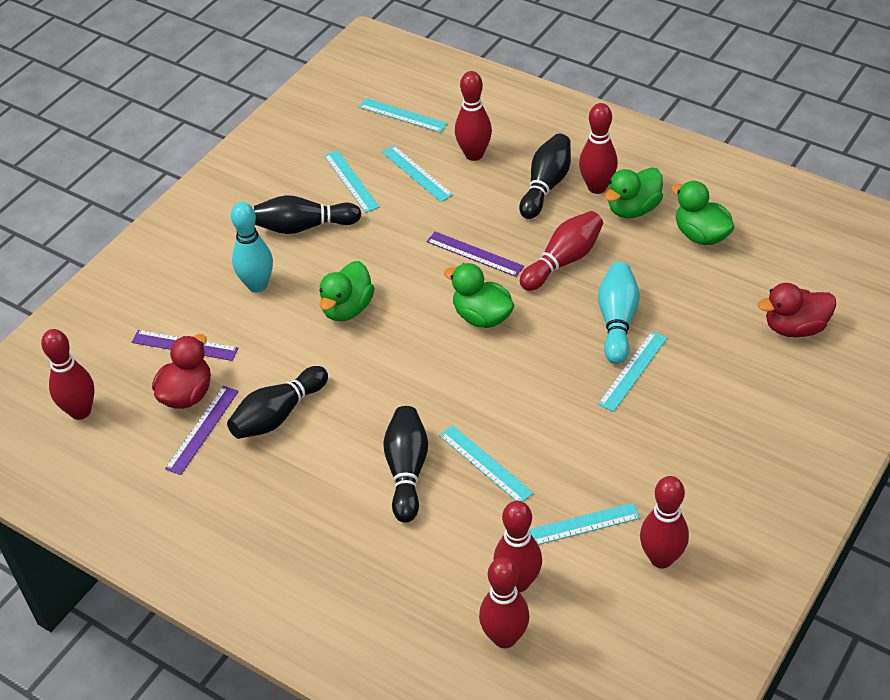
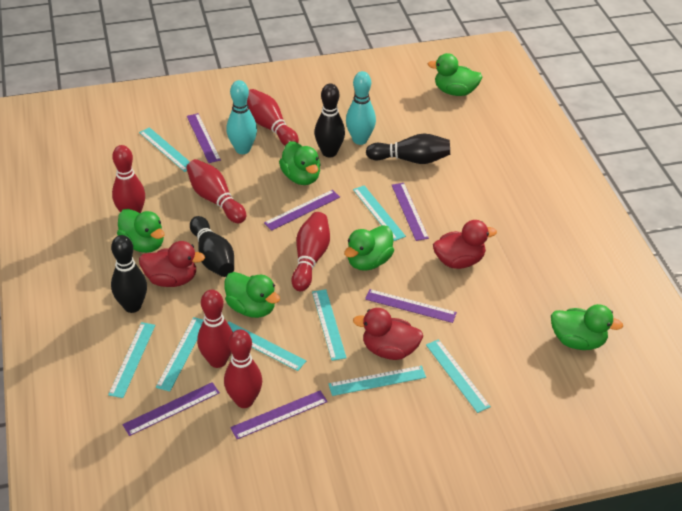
green duck: [319,261,375,321] [444,263,514,328] [605,167,663,218] [671,181,734,245] = 4 -> [117,209,164,253] [225,272,280,318] [279,141,320,185] [344,225,394,271] [428,53,482,96] [551,304,623,350] = 6
purple ruler: [132,330,239,361] [165,386,239,475] [426,232,524,277] = 3 -> [122,382,220,436] [187,113,221,163] [230,390,328,439] [264,190,340,231] [365,289,457,323] [392,183,429,241] = 6
red bowling pin: [41,329,95,420] [455,71,492,161] [479,557,530,648] [493,501,542,592] [520,211,603,291] [579,103,618,194] [640,476,689,568] = 7 -> [112,145,145,213] [186,159,246,223] [197,290,233,368] [224,330,262,408] [247,89,299,146] [291,212,330,291] = 6
red duck: [152,334,211,409] [758,283,836,338] = 2 -> [139,241,205,287] [353,308,423,360] [433,220,497,269] = 3
turquoise ruler: [324,150,380,213] [359,98,448,133] [382,145,453,202] [439,425,533,502] [529,503,640,545] [598,331,667,412] = 6 -> [108,322,155,398] [139,127,190,172] [156,317,203,391] [228,321,306,371] [312,289,347,361] [328,366,426,396] [353,185,406,241] [426,339,491,413] = 8

